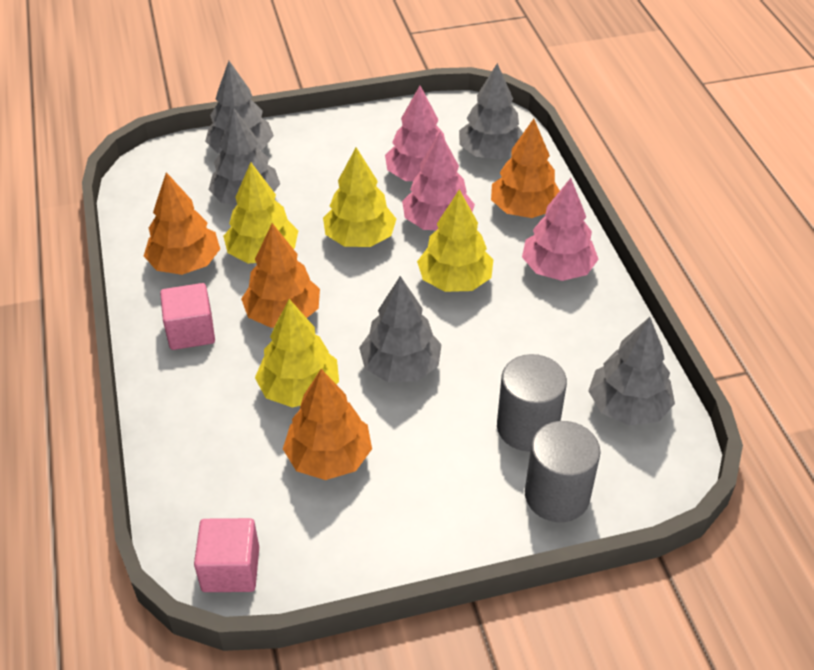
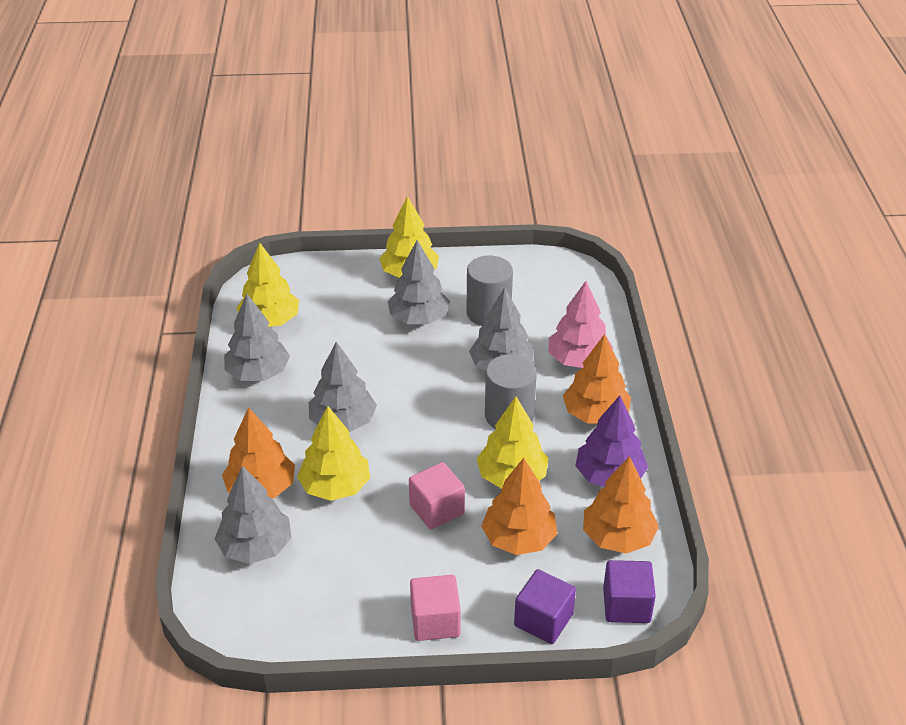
pink tree: [385,86,445,181] [402,132,475,230] [522,178,599,281] = 3 -> [549,281,613,368] = 1
purple cube: none = 0 -> [514,569,576,644] [603,560,656,623] = 2
purple tree: none = 0 -> [575,395,648,487] = 1

